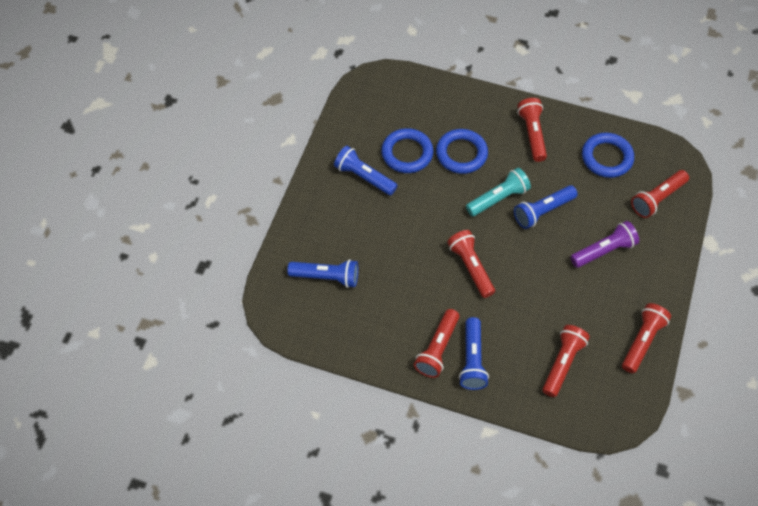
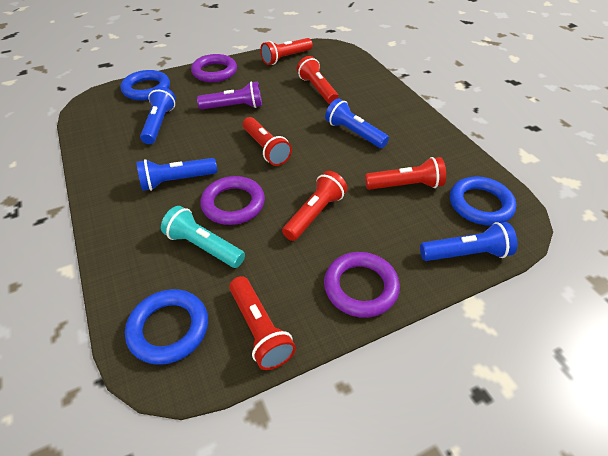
purple ring: none = 0 -> [191,54,237,82] [200,176,265,225] [324,252,400,318] = 3

